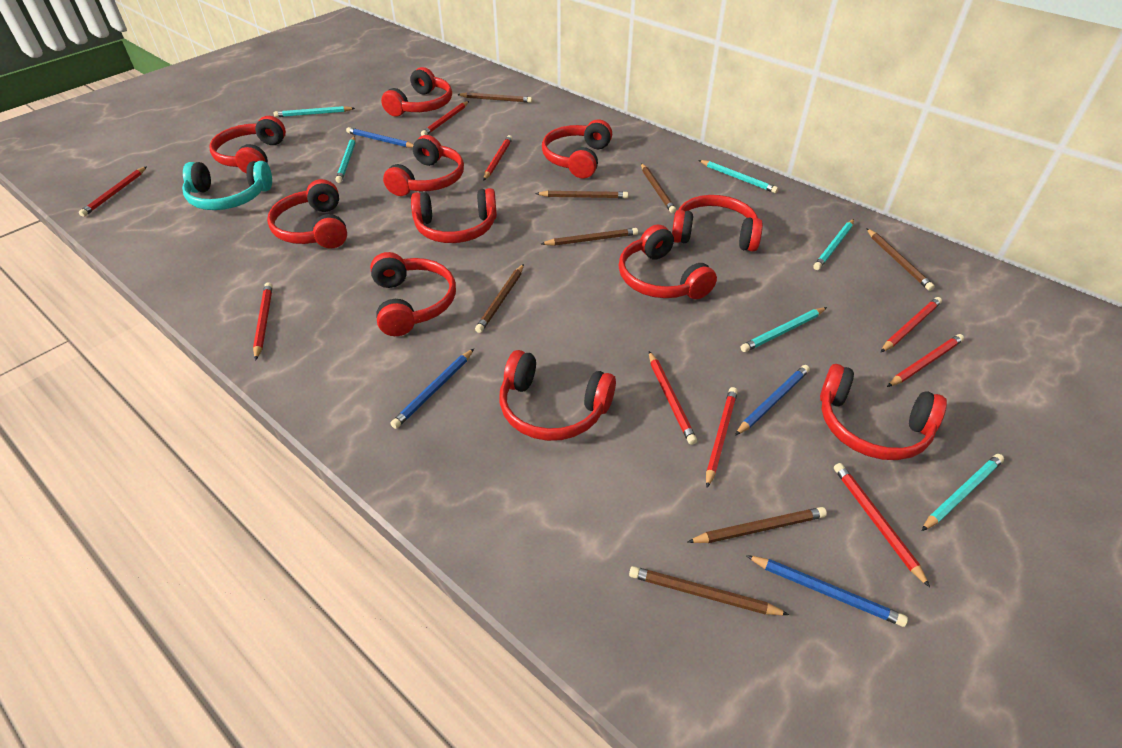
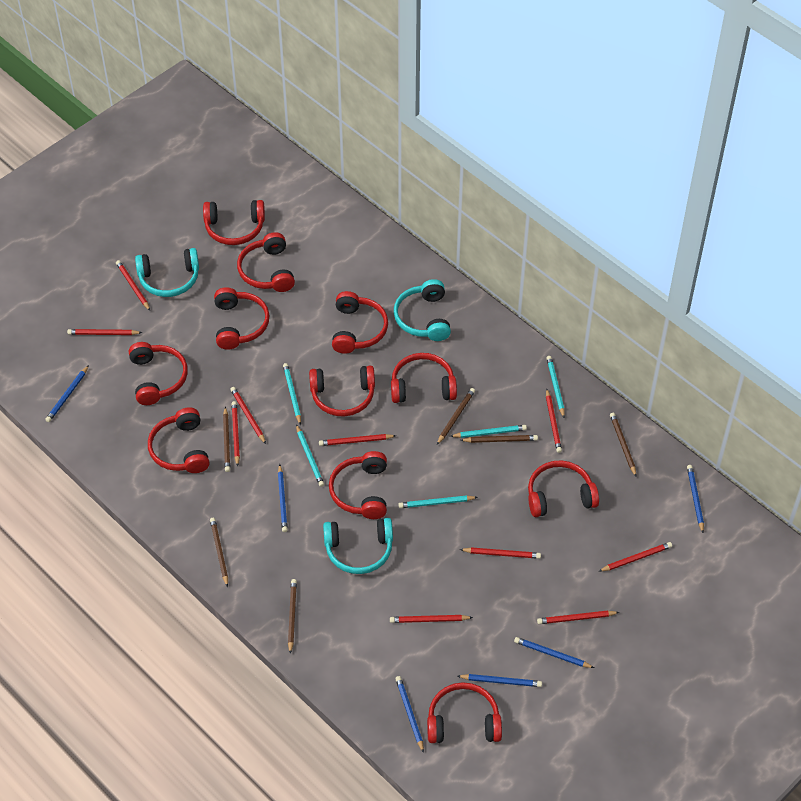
blue pencil: [346,127,414,148] [390,349,474,429] [735,365,810,436] [746,555,908,627] = 4 -> [45,365,89,422] [278,464,288,532] [395,676,424,753] [458,674,542,687] [514,637,594,668] [687,465,704,533] = 6
brown pencil: [457,92,532,103] [475,264,524,333] [535,191,628,199] [541,228,638,246] [629,566,789,615] [641,163,676,213] [688,507,827,543] [866,228,935,291] = 8 -> [210,518,228,587] [223,407,230,472] [288,579,297,654] [437,388,475,445] [461,435,538,443] [610,413,636,476] = 6
red pencil: [79,166,147,217] [253,282,273,361] [421,101,469,136] [483,135,513,181] [649,351,697,445] [706,387,738,488] [834,463,930,587] [881,297,942,352] [887,334,964,387] = 9 -> [67,329,142,335] [116,260,150,311] [230,387,266,444] [231,401,240,467] [319,434,396,446] [390,615,473,623] [460,547,541,559] [537,611,619,624] [546,389,562,453] [598,542,672,572] = 10
turquoise headphones: [182,161,272,210] = 1 -> [135,248,199,297] [323,518,393,574] [394,279,451,341] = 3
turquoise pencil: [274,106,355,117] [336,136,355,183] [699,160,778,193] [741,307,827,352] [813,219,854,270] [922,454,1004,531] = 6 -> [283,363,301,425] [296,424,324,487] [398,495,478,508] [450,425,527,438] [547,356,565,418] = 5

